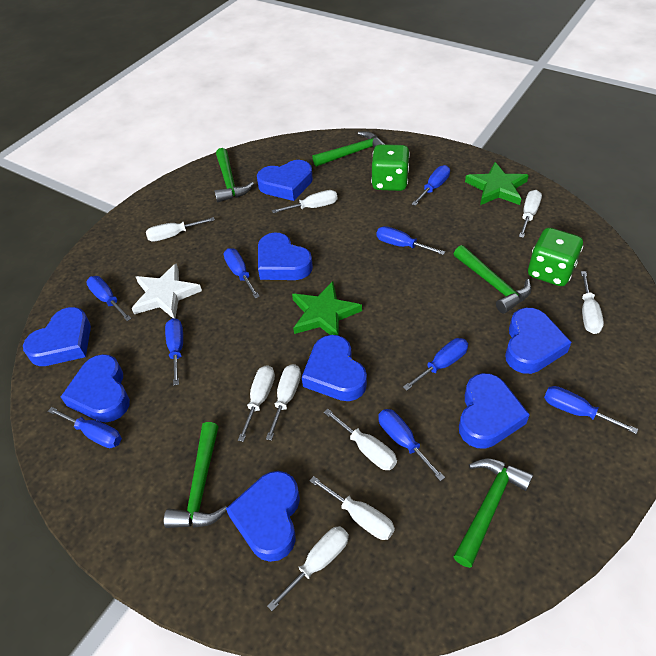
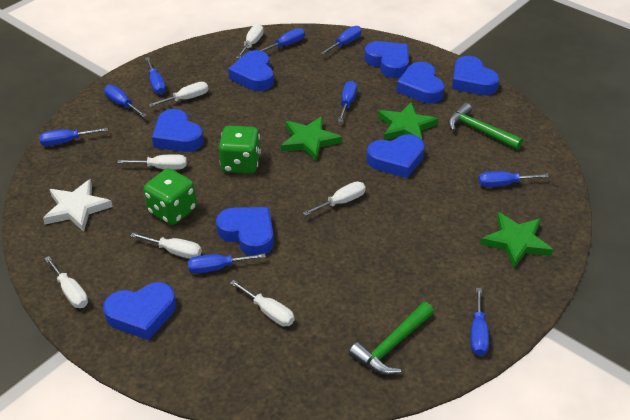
green hammer: [164,422,227,528] [214,148,254,202] [312,131,385,166] [453,458,533,568] [454,245,532,314] = 5 -> [349,302,434,375] [448,103,523,150] = 2
green star: [292,281,362,335] [465,162,529,205] = 2 -> [281,116,342,162] [378,102,438,140] [480,212,553,268] = 3
white screwdriver: [146,217,215,242] [238,365,275,442] [266,364,301,441] [267,526,349,611] [272,190,337,213] [310,476,395,540] [324,409,397,470] [519,190,542,238] [581,271,604,334] = 9 -> [44,256,88,308] [117,154,187,169] [130,233,202,259] [148,82,209,107] [230,280,295,327] [236,24,264,59] [303,181,366,216] = 7

